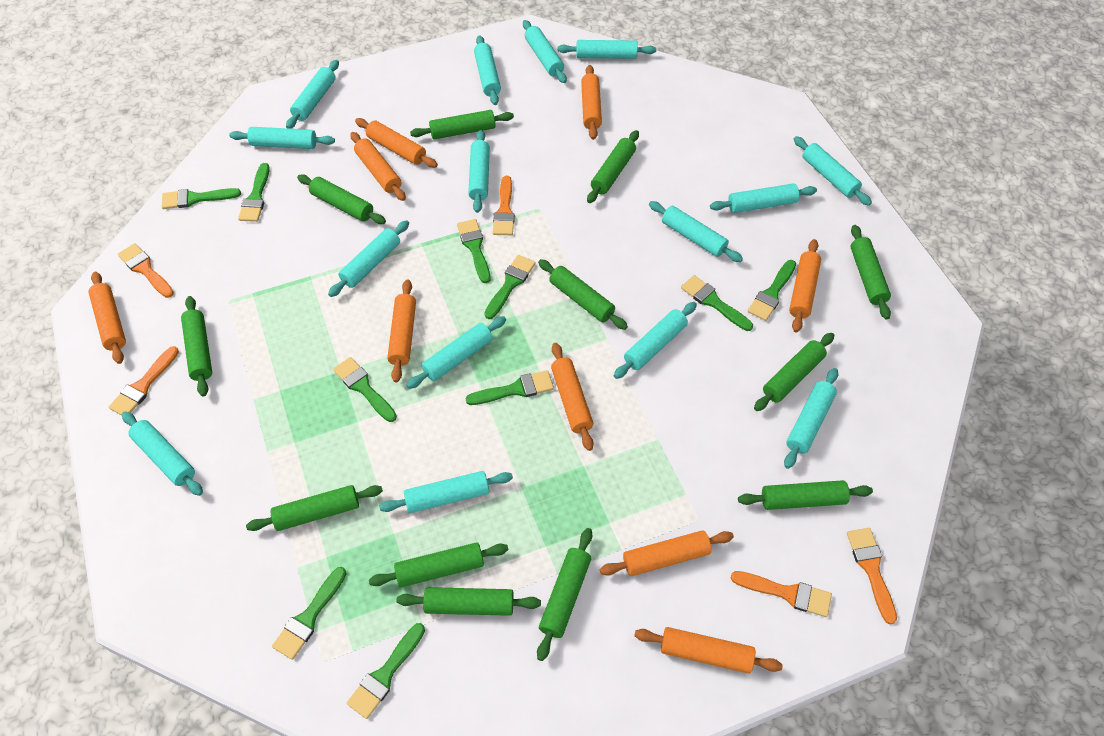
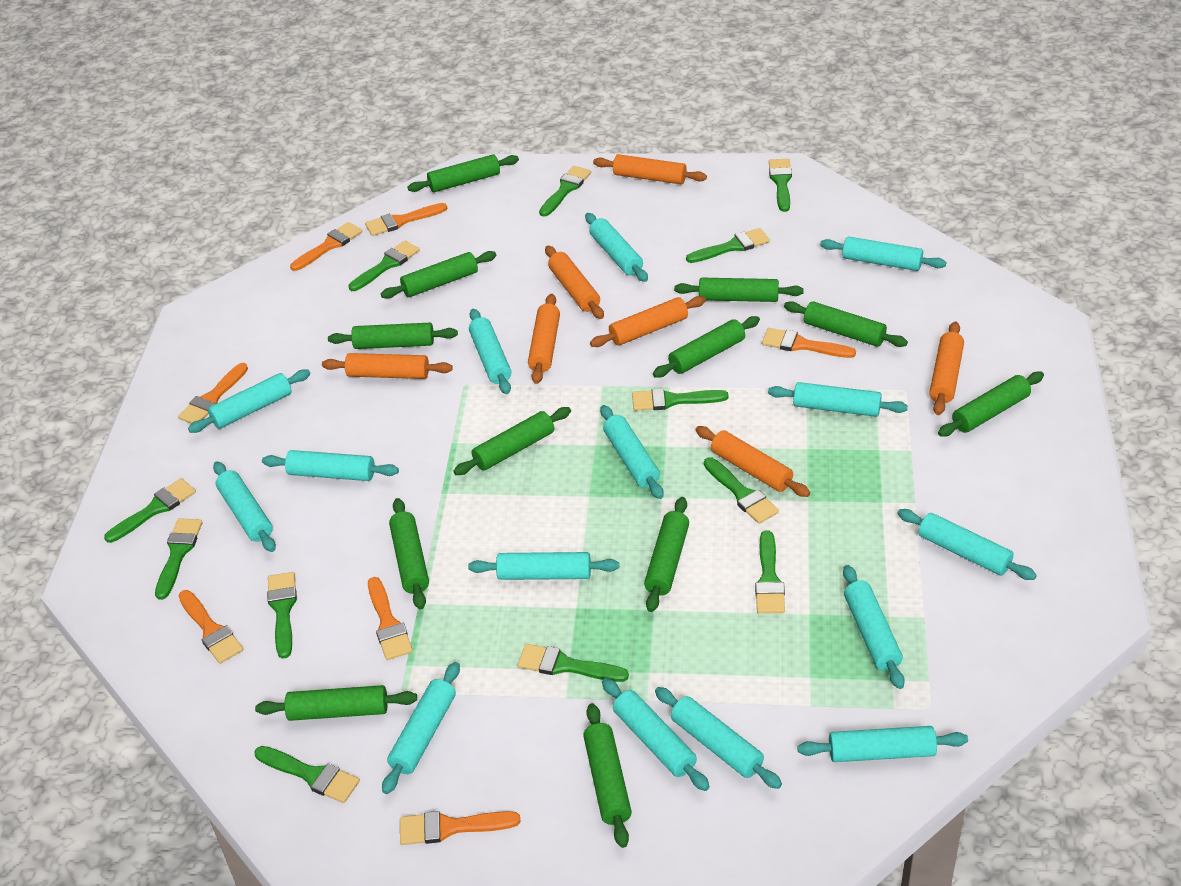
green brush: [161,188,241,209] [238,163,270,222] [272,567,347,660] [333,357,397,422] [347,623,425,719] [457,219,490,283] [466,370,554,405] [484,255,536,319] [681,275,753,331] [748,260,796,321] = 10 -> [104,478,196,543] [155,518,202,600] [254,746,360,803] [267,572,297,659] [348,241,420,291] [517,644,629,682] [539,166,591,217] [632,388,728,411] [686,228,770,263] [704,458,779,524] [755,530,785,613] [769,159,792,212] = 12
orange brush: [109,346,179,415] [118,243,174,298] [493,176,515,235] [731,571,832,617] [847,528,897,624] = 5 -> [178,363,248,423] [178,590,243,664] [290,222,362,271] [365,203,447,236] [368,577,413,660] [400,811,521,845] [762,328,856,358] = 7
orange rolling pin: [89,272,126,364] [350,132,406,201] [355,118,438,168] [387,279,416,382] [551,343,593,451] [581,65,602,140] [600,530,734,576] [634,627,783,674] [789,239,821,332] = 9 -> [322,353,453,379] [528,294,560,384] [545,246,604,319] [590,296,706,347] [593,154,707,184] [696,426,810,497] [929,322,964,415] = 7

